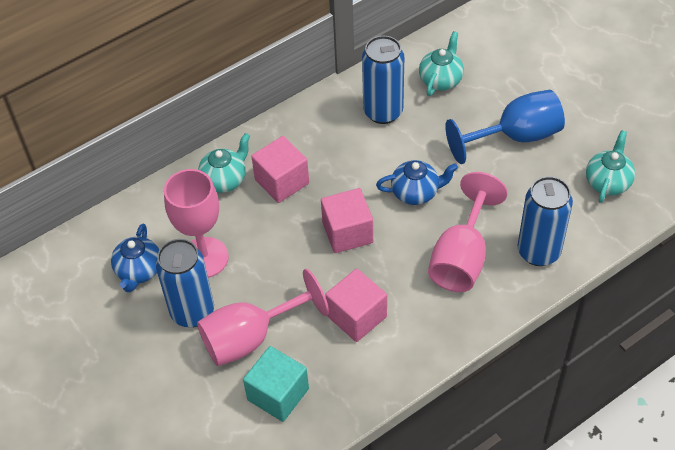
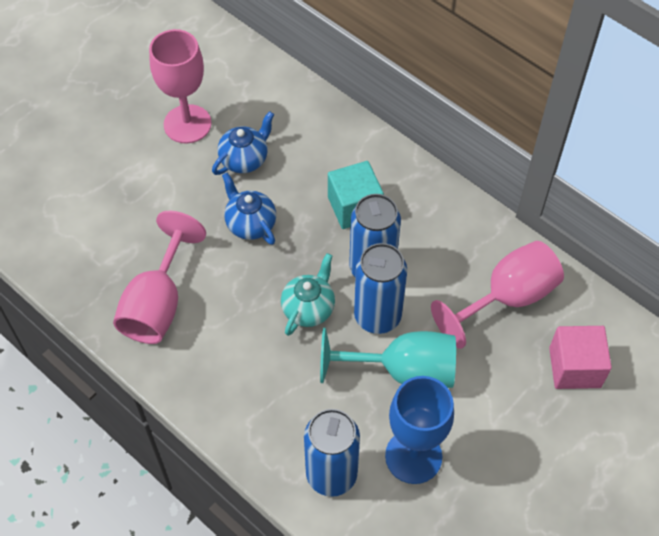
pink cube: [251,136,309,203] [321,188,373,253] [325,269,387,342] = 3 -> [549,326,612,389] = 1
turquoise goblet: none = 0 -> [320,328,456,388] = 1
turquoise teapot: [198,133,250,193] [419,31,464,96] [586,130,635,203] = 3 -> [281,253,335,336] = 1

